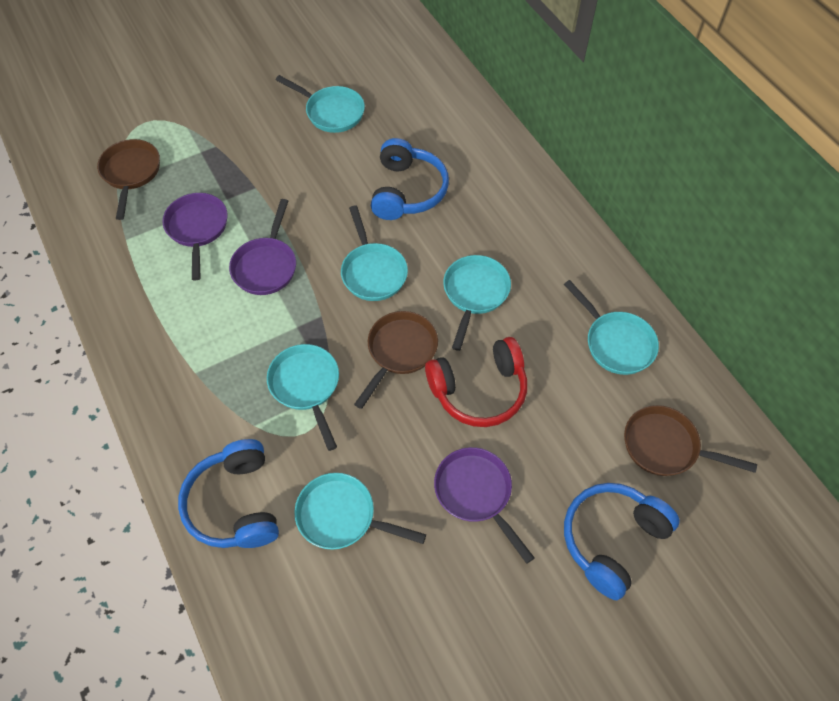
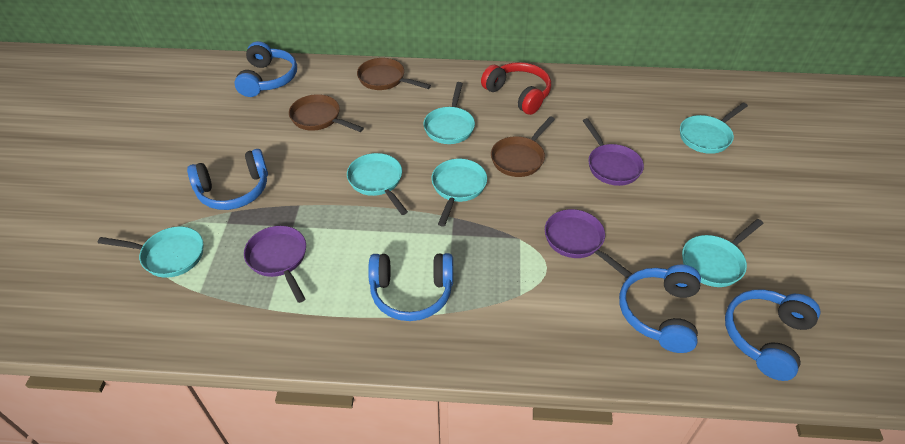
blue headphones: [178,439,279,548] [371,138,449,220] [564,483,680,600] = 3 -> [187,149,268,210] [234,41,297,97] [368,253,453,321] [619,265,701,353] [725,289,820,381] = 5

